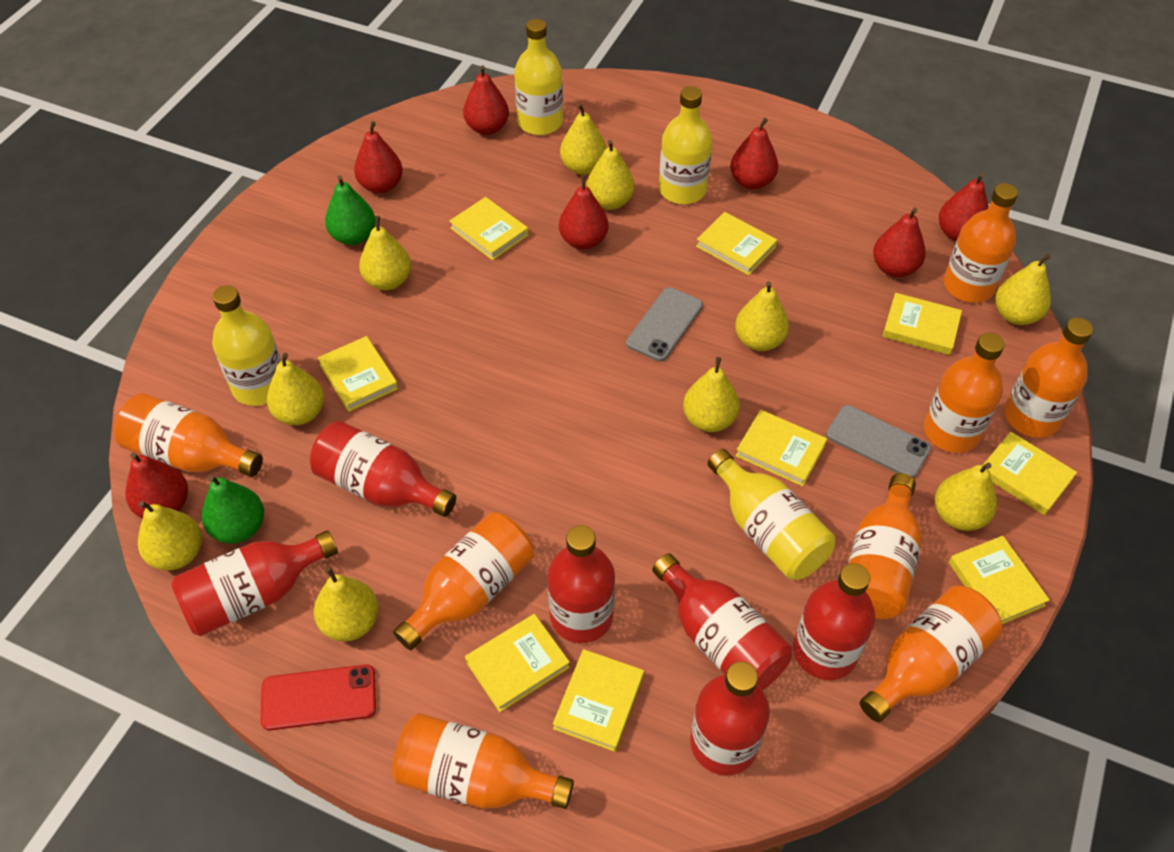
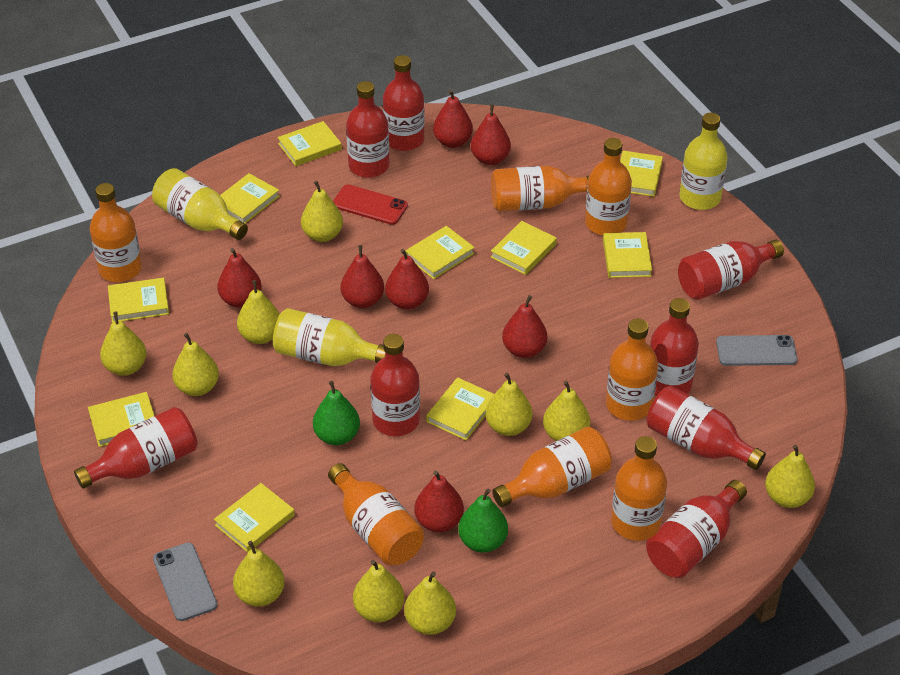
orange bottle: [114,393,263,477] [392,713,574,809] [393,512,534,650] [848,473,922,619] [860,585,1003,722] [924,332,1005,453] [943,183,1018,303] [1004,317,1093,438] = 8 -> [90,183,142,282] [328,463,424,566] [491,166,589,212] [492,427,612,507] [585,138,632,235] [606,318,658,421] [611,436,667,541] = 7
red bottle: [171,530,338,636] [310,421,456,517] [547,525,615,643] [652,553,792,691] [690,661,770,775] [793,563,875,680] = 6 -> [74,407,198,488] [346,81,390,178] [370,334,420,436] [383,55,425,151] [646,480,747,578] [647,386,766,470] [650,298,699,396] [678,240,784,300] = 8
yellow book: [318,336,398,412] [449,197,529,260] [465,614,570,712] [553,649,644,752] [696,212,777,275] [736,410,827,487] [882,293,962,355] [949,536,1050,624] [983,432,1077,515] = 9 -> [88,392,154,447] [108,278,169,323] [214,483,295,553] [220,173,280,224] [278,121,342,166] [405,226,475,279] [426,377,494,440] [491,221,557,275] [603,232,652,278] [620,151,663,197] = 10
yellow bottle: [212,285,281,406] [514,19,563,135] [659,86,712,204] [707,449,835,580] = 4 -> [152,168,248,240] [273,308,385,366] [679,113,728,210] = 3

